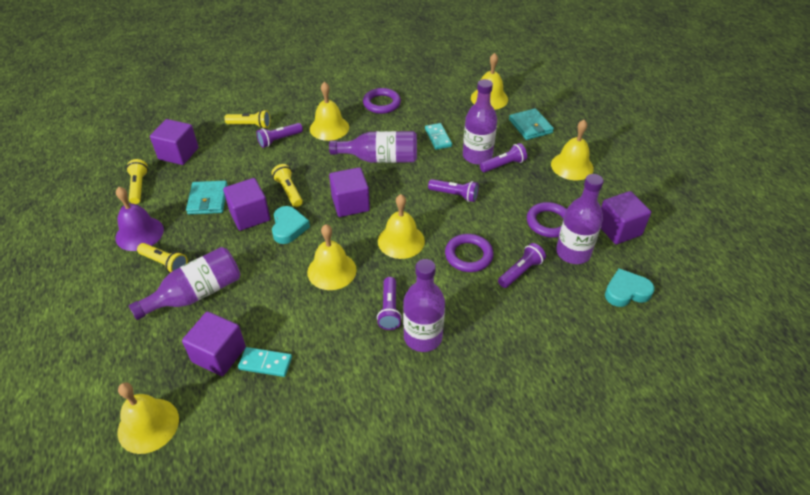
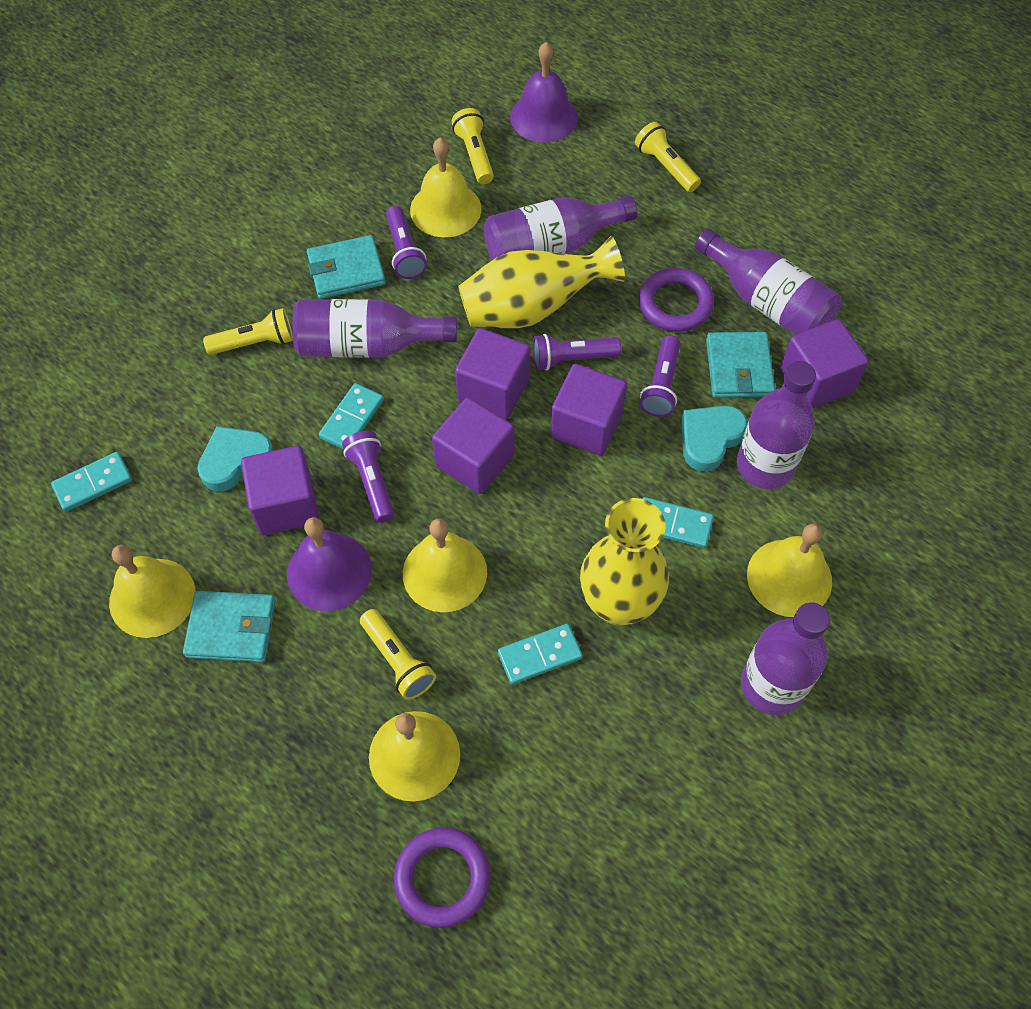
purple bell: [115,187,164,251] = 1 -> [287,517,372,611] [510,42,578,142] = 2
purple flashlight: [256,123,303,148] [377,277,402,330] [428,179,479,202] [480,143,527,173] [498,243,546,288] = 5 -> [342,431,395,523] [386,206,427,279] [533,334,621,371] [640,335,681,417] = 4
purple ring: [363,88,401,114] [445,234,494,272] [527,202,567,238] = 3 -> [394,827,491,928] [638,268,714,332] = 2
turquoise domino: [238,347,292,377] [425,123,452,150] = 2 -> [51,452,132,512] [319,383,384,450] [498,624,583,685] [643,497,714,548] = 4
turquoise wallet: [186,181,228,215] [509,108,554,140] = 2 -> [183,591,276,662] [307,235,386,299] [706,332,775,398] = 3
yellow bell: [118,382,179,454] [307,224,357,290] [310,82,349,141] [378,194,425,259] [471,53,508,110] [551,120,594,180] = 6 -> [109,545,195,638] [369,711,460,802] [403,518,487,612] [410,138,481,237] [747,524,832,617] = 5
yellow vase: none = 0 -> [458,236,625,328] [580,498,669,626] = 2

